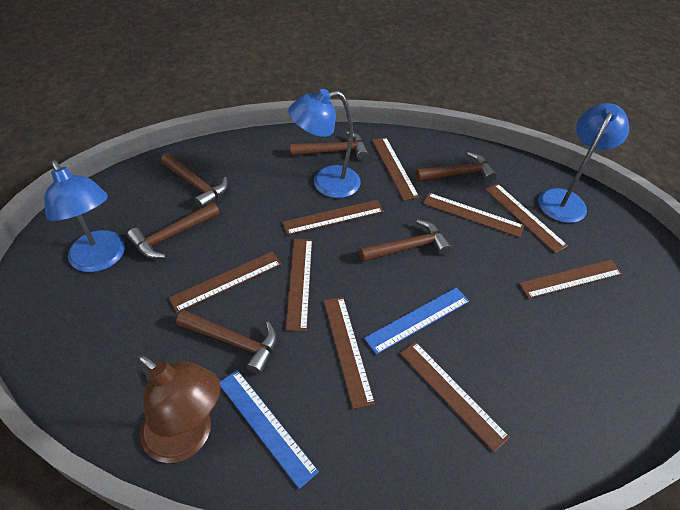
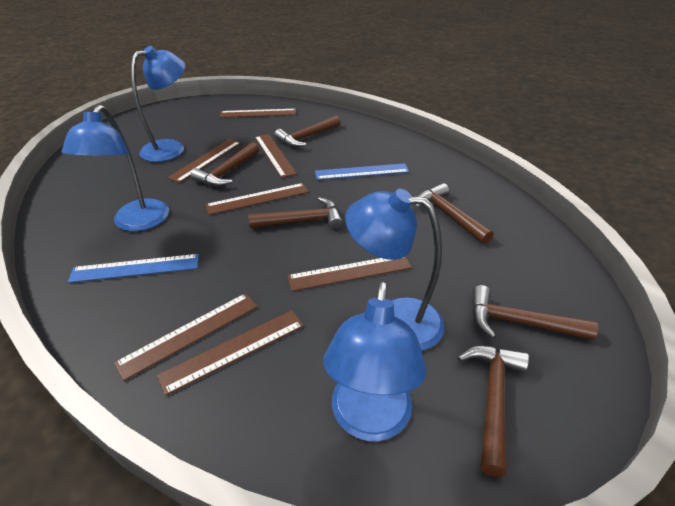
blue lamp: [44,160,125,272] [288,89,361,198] [538,103,629,223] = 3 -> [62,105,169,231] [131,46,185,162] [323,281,427,441] [345,189,444,351] = 4
brown lamp: [135,355,220,463] = 1 -> none = 0
brown ruler: [169,251,281,313] [282,200,384,235] [286,239,312,331] [324,297,375,409] [372,137,419,200] [400,342,510,452] [423,193,524,237] [485,184,568,253] [519,260,623,298] = 9 -> [114,293,257,381] [157,310,304,396] [167,139,241,183] [205,183,309,215] [219,109,296,118] [255,134,297,178] [287,257,412,291] = 7

